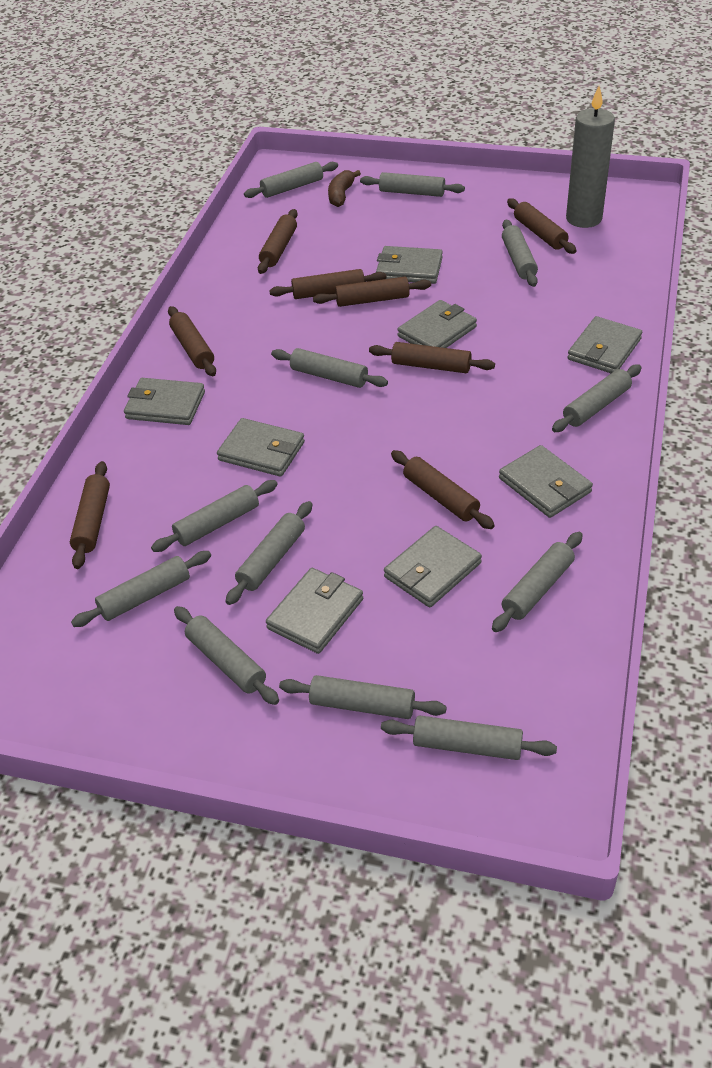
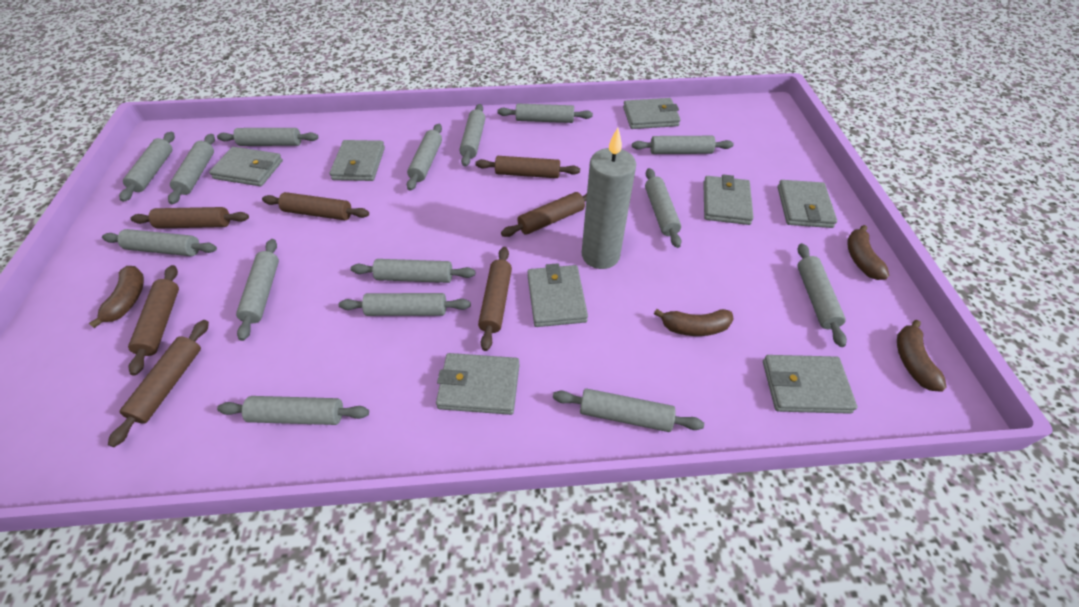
brown banana: [328,170,361,207] = 1 -> [89,266,144,328] [654,309,734,336] [847,225,889,280] [897,320,947,392] = 4
brown rolling pin: [70,461,110,569] [168,306,216,376] [258,209,298,274] [269,269,386,299] [313,277,431,307] [369,342,495,373] [391,450,495,529] [507,198,577,254] = 8 -> [108,320,209,447] [128,265,179,376] [130,207,249,229] [262,192,369,220] [475,156,580,178] [478,247,512,351] [501,192,587,237] = 7
grey rolling pin: [71,551,211,627] [151,480,278,552] [174,606,279,705] [225,501,312,605] [244,162,338,198] [271,348,388,388] [279,675,447,719] [360,172,465,197] [381,715,557,760] [492,532,583,632] [502,220,538,287] [552,364,642,432] = 12 -> [102,229,217,256] [119,132,175,202] [168,134,215,204] [217,128,318,146] [217,396,369,425] [236,239,279,341] [339,293,471,316] [351,259,475,283] [407,124,442,191] [459,104,485,167] [497,104,593,123] [553,388,704,432] [632,136,734,154] [645,168,682,248] [797,243,847,347] = 15

